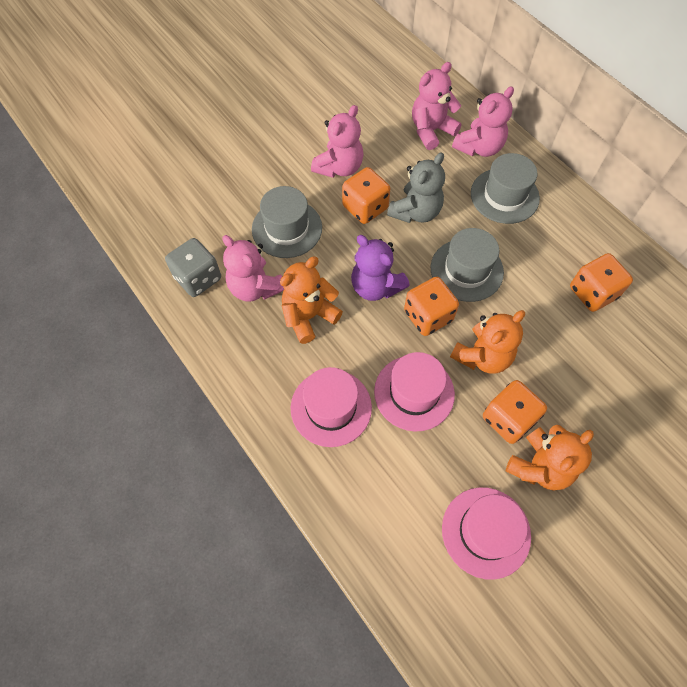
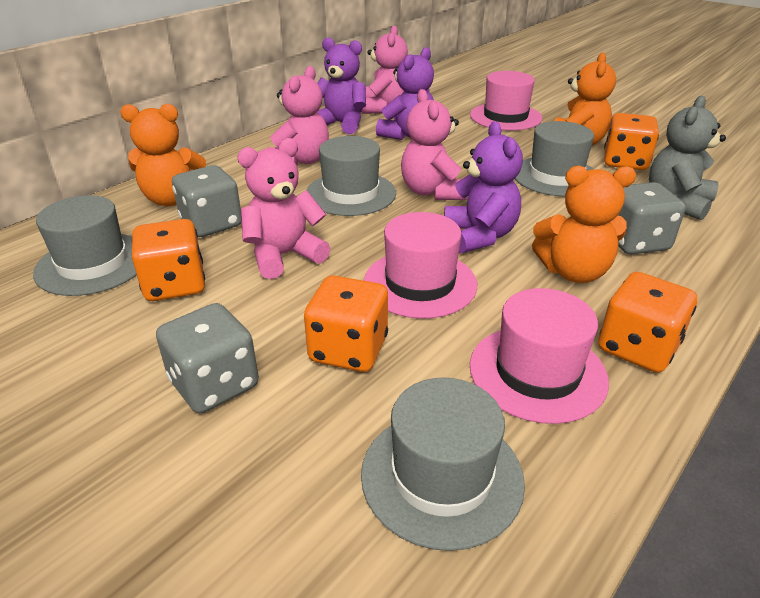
grey dice: [165,238,221,297] = 1 -> [156,303,259,413] [172,165,241,237] [618,182,686,255] = 3
grey hat: [252,186,322,258] [431,228,504,302] [471,153,540,224] = 3 -> [33,195,137,296] [306,136,396,216] [361,377,525,551] [515,121,595,197] = 4
purple teddy bear: [351,235,410,301] = 1 -> [317,37,366,134] [376,47,434,140] [444,121,523,253] = 3

